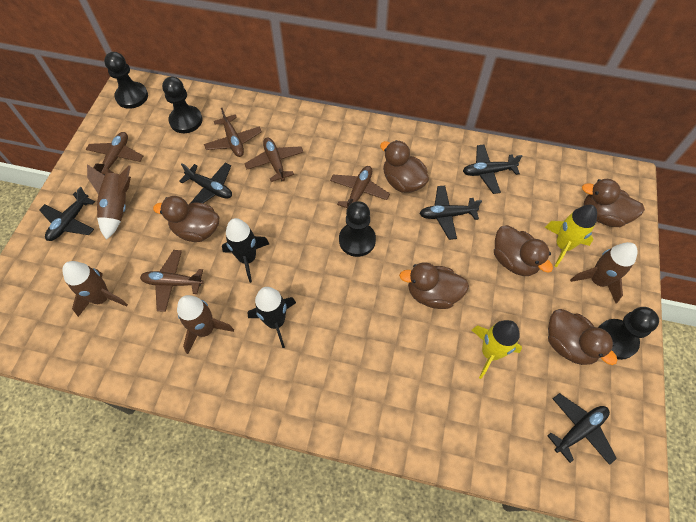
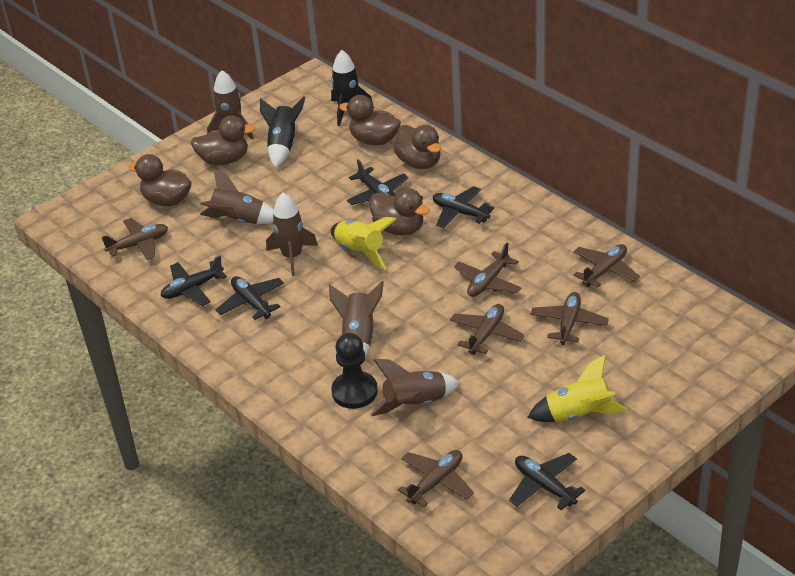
black pawn: [104,52,148,109] [162,76,202,133] [339,201,376,257] [598,307,659,360] = 4 -> [331,333,378,409] = 1
brown duck: [153,196,219,242] [380,140,429,193] [399,262,469,309] [494,225,553,276] [548,309,618,365] [582,179,645,227] = 6 -> [128,154,192,206] [191,115,255,165] [339,95,401,146] [369,188,430,235] [394,125,441,169] = 5
brown plane: [86,132,143,176] [140,250,204,312] [204,108,262,157] [244,137,303,182] [330,166,390,211] = 5 -> [102,218,168,260] [398,450,474,507] [450,304,525,355] [454,243,522,297] [530,292,609,345] [573,244,640,287] = 6
brown rocket: [62,261,128,317] [87,164,131,240] [177,295,234,354] [570,242,637,303] = 4 -> [200,169,274,224] [207,70,254,140] [266,193,318,276] [329,281,384,358] [371,359,460,416] = 5

